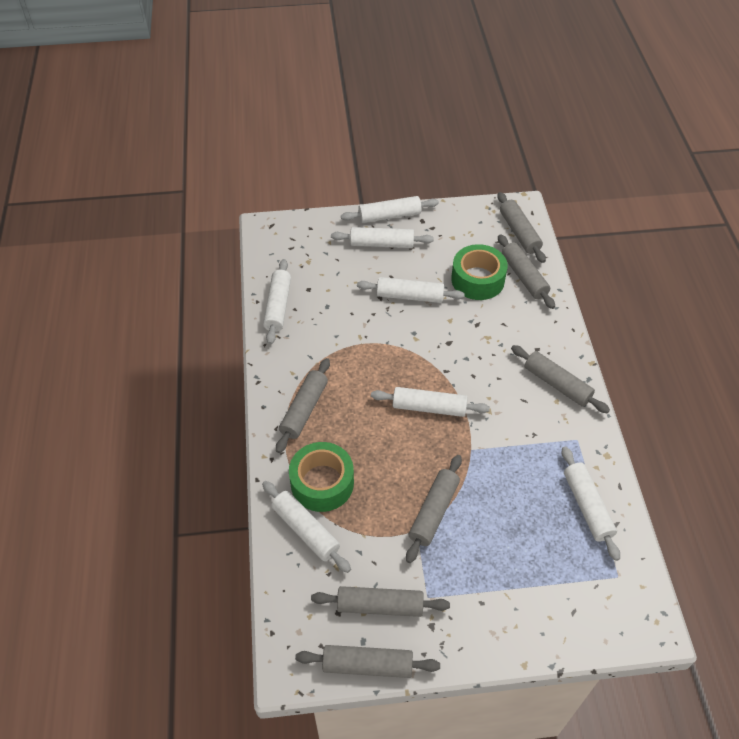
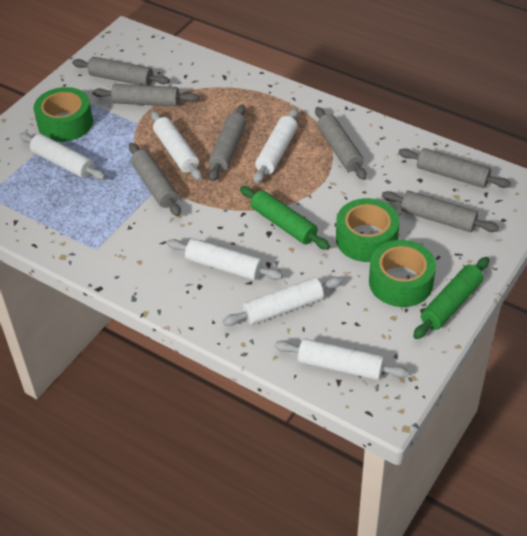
green rolling pin: none = 0 -> [240,186,330,250] [413,257,490,339] = 2
green tape: [289,442,354,512] [451,244,508,300] = 2 -> [33,87,93,142] [336,198,400,262] [369,240,436,307] = 3
white rolling pin: [262,481,351,573] [263,259,291,344] [331,227,434,248] [341,196,439,223] [357,277,465,303] [371,387,490,417] [562,446,620,561] = 7 -> [19,132,106,180] [151,111,202,180] [167,238,283,280] [223,277,343,326] [254,108,298,183] [274,338,409,380] = 6

